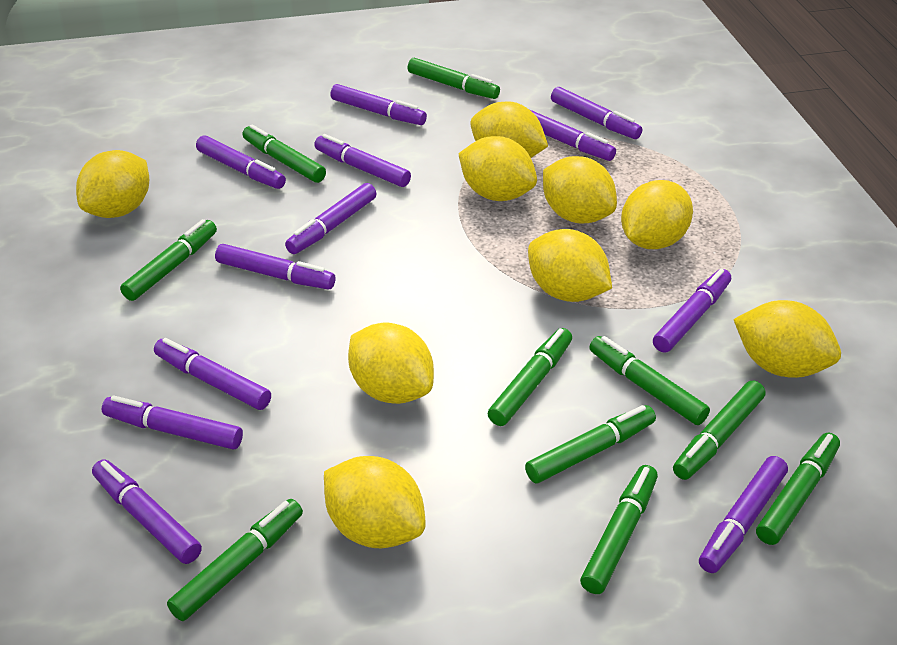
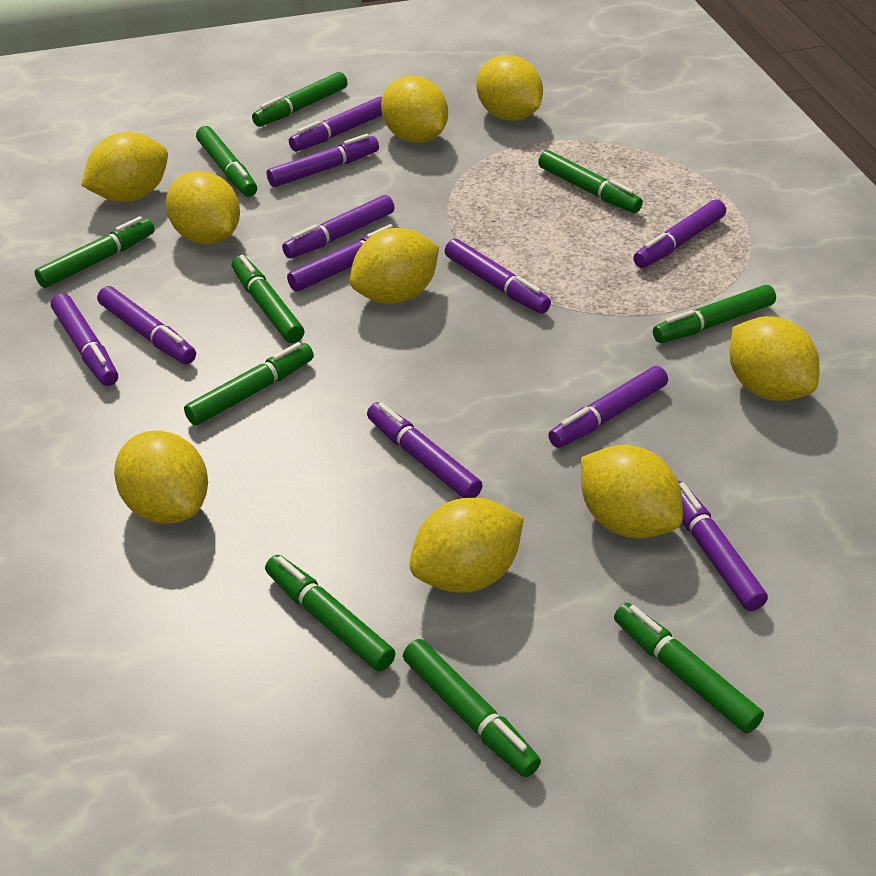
purple marker: [92,459,202,564] [102,395,243,450] [154,338,271,410] [196,135,286,189] [215,244,335,289] [285,183,377,254] [314,134,411,187] [330,84,427,125] [529,109,616,161] [551,87,643,139] [653,268,731,353] [699,456,788,573] = 12 -> [51,293,118,386] [97,286,196,364] [267,134,379,187] [282,195,394,258] [287,224,399,292] [289,97,382,151] [367,402,483,498] [445,239,551,314] [548,366,668,448] [633,199,726,268] [678,481,768,611] = 11

